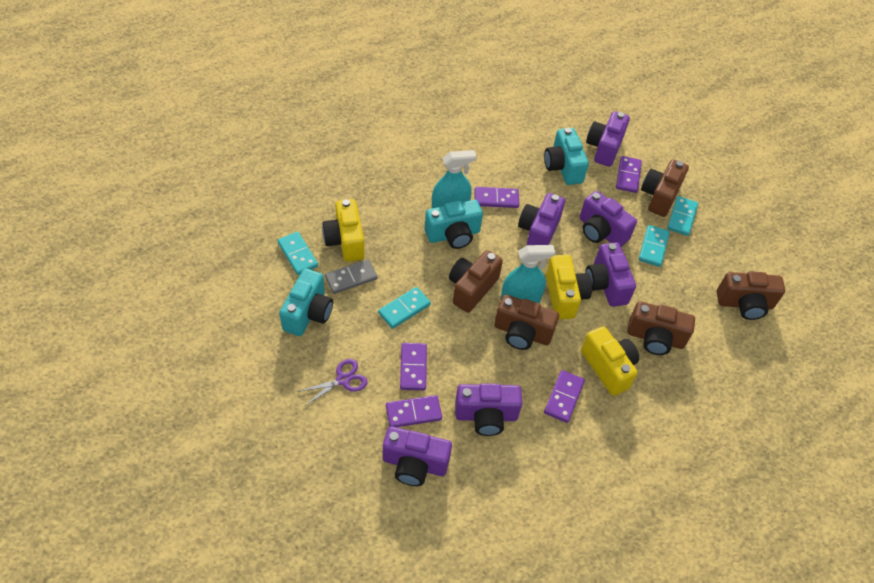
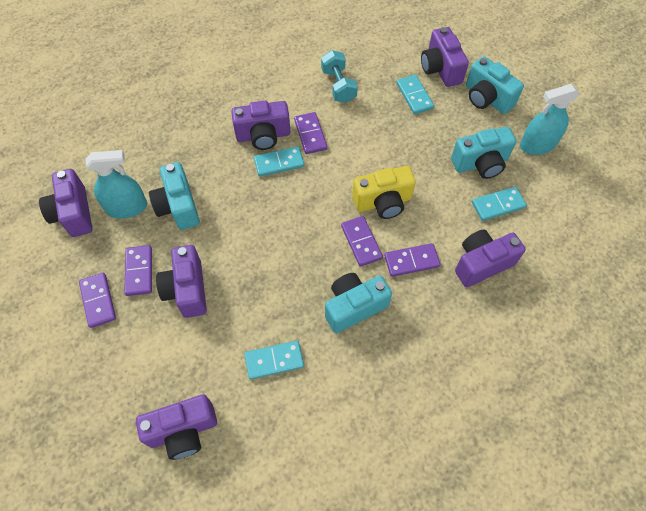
brown camera: [449,250,503,313] [494,294,559,350] [627,301,695,355] [641,159,689,217] [717,271,785,320] = 5 -> none = 0
grey domino: [325,260,378,294] = 1 -> none = 0
purple scissors: [297,359,368,406] = 1 -> none = 0
turquoise camera: [279,269,333,336] [425,200,483,249] [544,128,589,185] = 3 -> [149,162,200,230] [325,273,392,333] [451,127,516,179] [466,56,524,114] = 4
turquoise dumbbell: none = 0 -> [321,50,358,103] = 1
yellow camera: [322,199,364,262] [546,255,592,319] [581,326,639,396] = 3 -> [352,166,416,219] = 1

